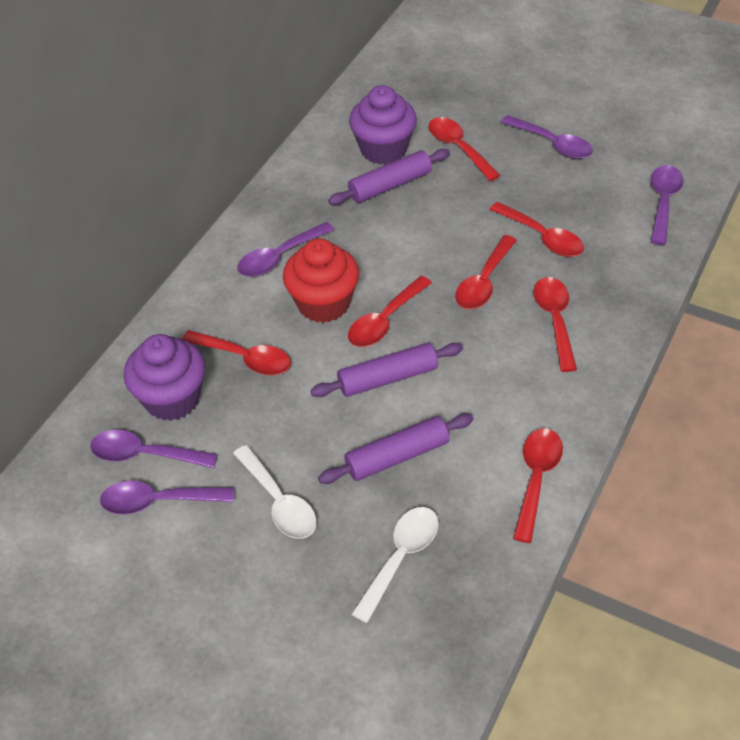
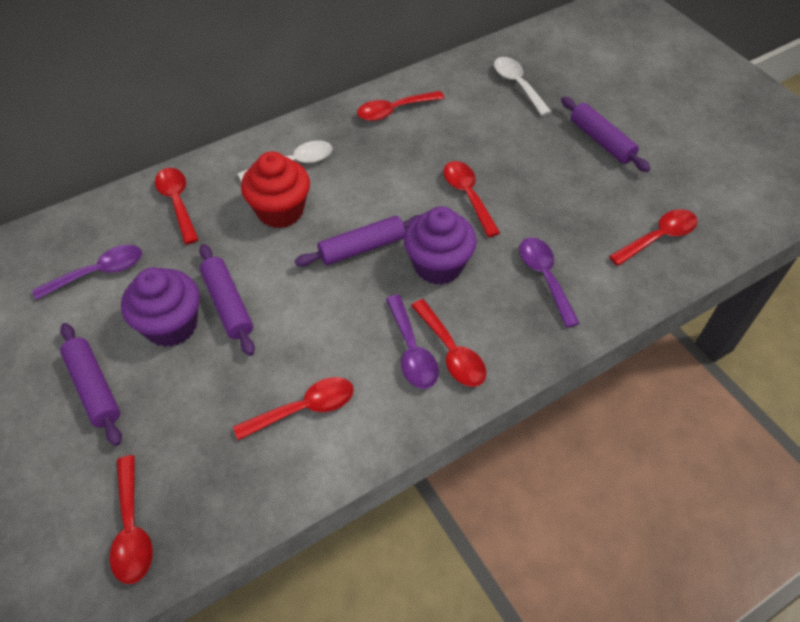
purple rolling pin: [310,343,463,397] [318,413,474,484] [328,149,450,205] = 3 -> [60,323,122,446] [199,244,255,356] [295,215,419,267] [561,97,650,172] = 4
purple spoon: [90,430,218,468] [100,481,234,515] [237,222,334,277] [501,115,593,159] [651,165,683,245] = 5 -> [32,245,142,300] [386,295,439,389] [519,237,580,328] = 3

